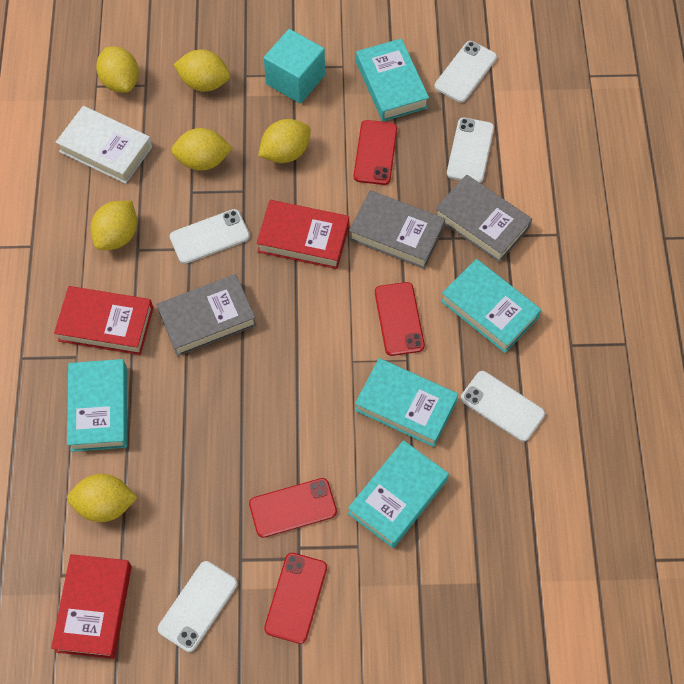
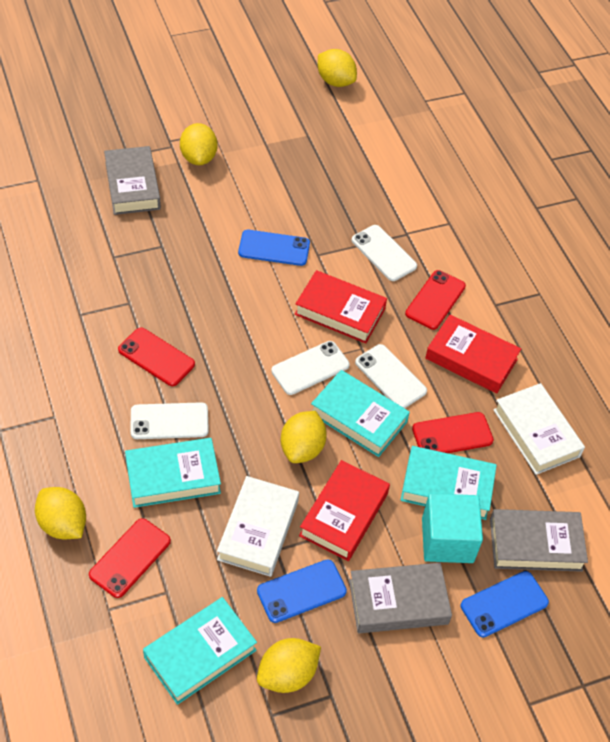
blue phone: none = 0 -> [238,230,310,266] [257,559,347,623] [461,571,549,637] = 3
turquoise book: [67,359,127,452] [348,440,449,548] [355,358,458,447] [356,38,429,121] [441,259,541,353] = 5 -> [125,438,221,508] [143,597,257,705] [311,370,410,457] [401,446,497,520] = 4
white book: [56,106,152,184] = 1 -> [217,476,299,577] [493,383,585,475] = 2
white phone: [158,561,237,652] [170,209,250,264] [434,41,497,103] [447,118,494,183] [461,371,545,442] = 5 -> [131,402,209,439] [271,341,350,395] [352,225,417,281] [355,344,427,408] = 4
yellow lemon: [67,474,137,522] [90,200,137,250] [96,47,139,93] [171,128,233,171] [173,50,230,92] [258,119,311,163] = 6 -> [35,487,86,539] [180,123,217,165] [257,638,321,693] [281,411,327,463] [318,49,357,87] = 5

